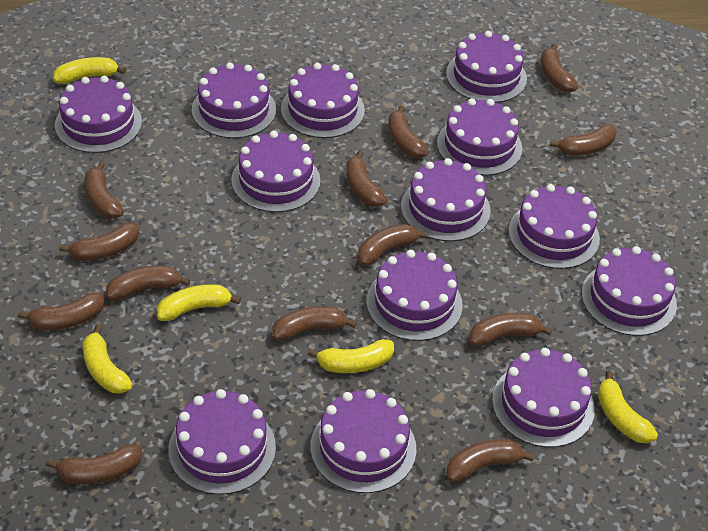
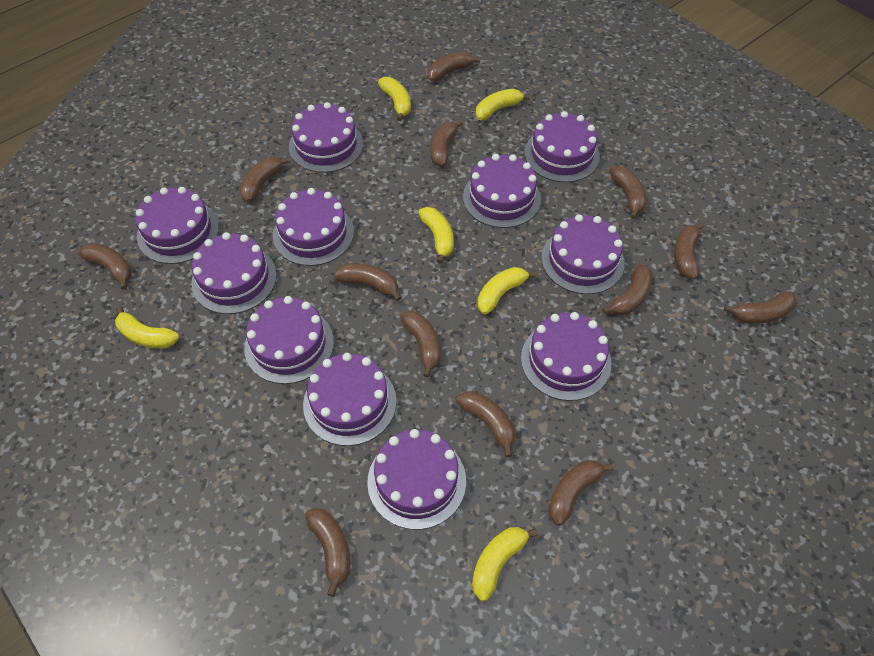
purple cake: [55,76,142,153] [168,389,276,495] [192,62,276,138] [231,131,320,212] [281,63,365,138] [310,389,416,493] [366,250,463,341] [401,158,491,241] [437,98,522,176] [446,31,527,103] [492,348,595,447] [508,184,600,269] [582,246,677,336] = 13 -> [135,187,219,264] [191,232,277,314] [244,296,334,384] [273,188,354,266] [289,102,363,173] [303,353,397,446] [367,429,466,530] [463,154,541,228] [521,312,611,401] [525,111,600,182] [541,214,625,294] = 11
yellow banana: [53,57,126,84] [83,325,133,394] [157,284,241,321] [308,339,394,373] [598,371,658,443] = 5 -> [115,306,179,349] [378,77,411,121] [418,207,454,264] [472,527,538,601] [476,89,530,120] [477,267,537,315] = 6

